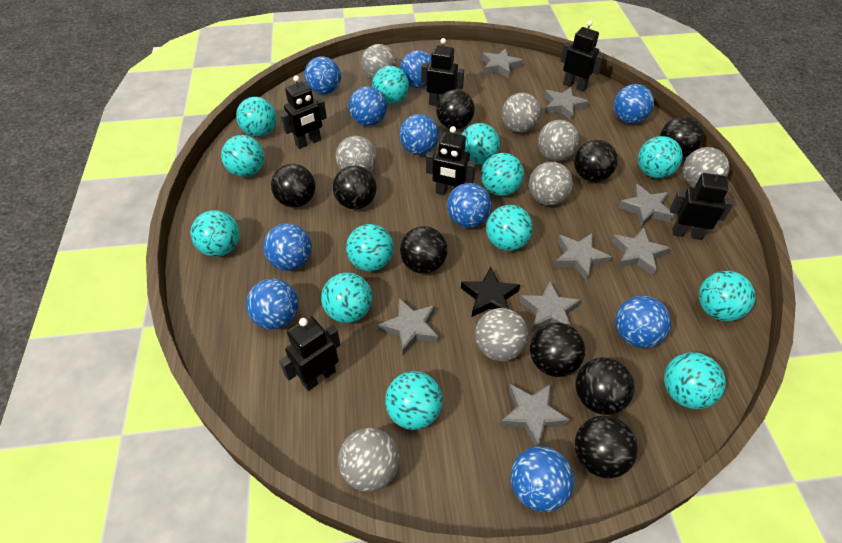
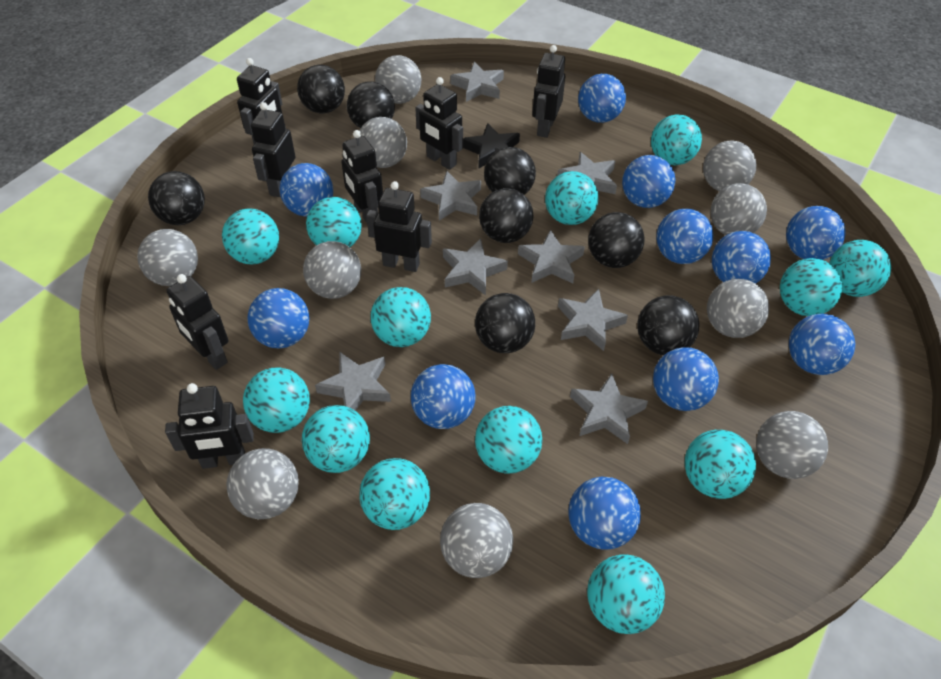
black ball: [271,164,315,208] [333,166,377,210] [400,226,448,274] [436,90,475,129] [530,322,585,377] [574,140,618,182] [575,358,635,415] [575,415,638,478] [660,117,704,157] = 9 -> [148,171,205,225] [297,65,345,113] [347,81,395,128] [475,293,535,353] [479,188,533,243] [484,147,536,195] [588,212,645,268] [637,295,700,355] = 8
black robot: [279,316,341,391] [280,75,327,149] [421,38,464,106] [426,126,476,195] [561,20,604,92] [670,168,733,240] = 6 -> [165,383,254,469] [166,274,229,370] [237,58,282,144] [251,102,296,197] [341,130,383,223] [366,181,432,272] [415,77,463,170] [532,45,565,138] = 8
blue ball: [246,278,299,330] [263,223,312,271] [304,56,341,94] [349,86,387,126] [399,114,439,155] [400,50,431,88] [447,183,492,228] [510,446,574,512] [614,84,654,124] [615,296,671,348] = 10 -> [247,288,309,349] [280,163,333,217] [411,364,476,429] [569,477,641,550] [578,74,626,123] [622,155,675,208] [653,347,719,411] [656,209,713,264] [712,231,771,284] [786,206,845,260] [789,314,855,375] = 11
grey ball: [335,136,377,173] [338,428,400,492] [361,44,397,80] [475,308,529,361] [502,93,541,133] [529,162,573,205] [538,120,579,161] [683,147,730,188] = 8 -> [137,229,198,286] [226,448,299,519] [303,241,361,299] [359,117,407,168] [375,55,421,104] [440,503,513,578] [703,141,757,191] [707,279,769,338] [711,183,767,235] [756,411,828,479] = 10

